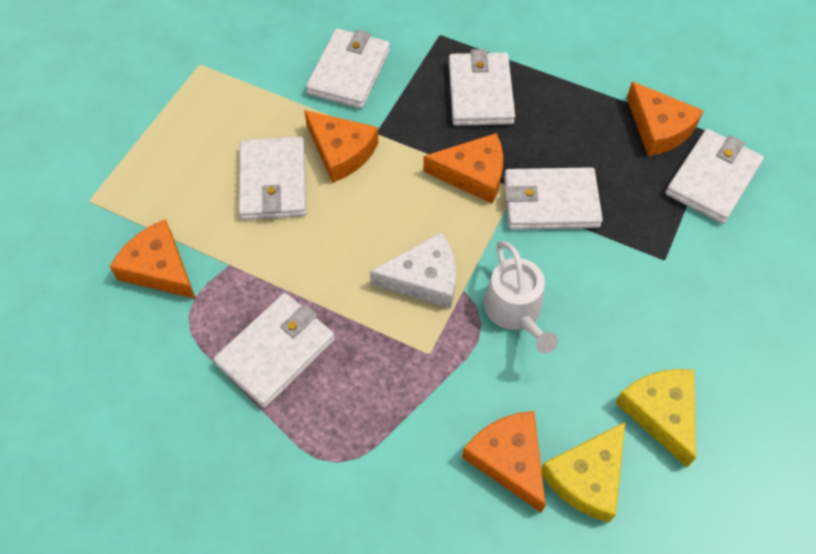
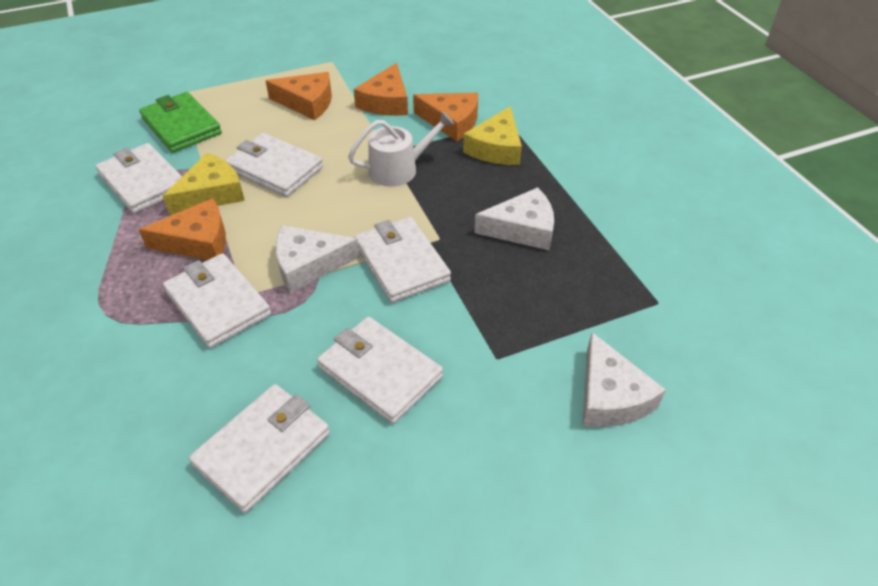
green wallet: none = 0 -> [139,92,222,153] = 1
orange cheese: [110,219,196,299] [304,110,379,183] [423,133,503,204] [462,411,546,513] [627,81,704,156] = 5 -> [139,198,226,260] [266,72,332,120] [354,63,408,116] [413,93,478,141] = 4
white cheese: [370,232,456,309] = 1 -> [276,225,360,293] [474,187,554,250] [582,332,666,427] = 3

